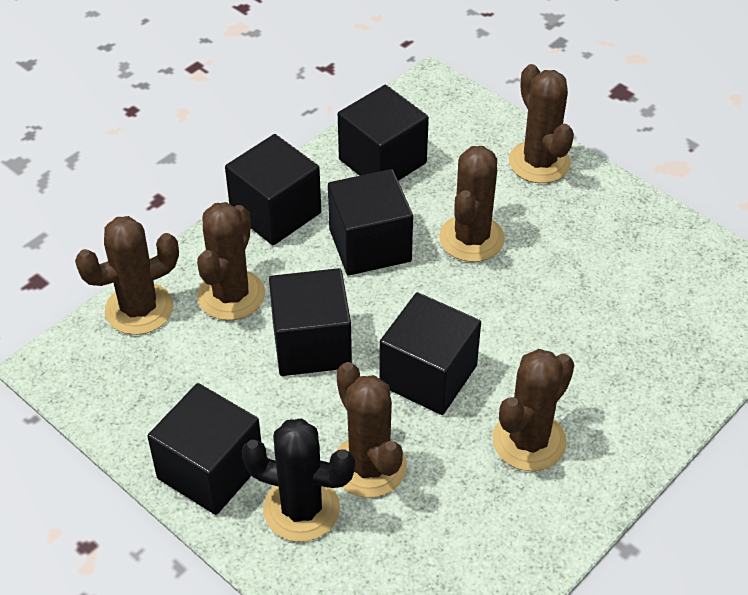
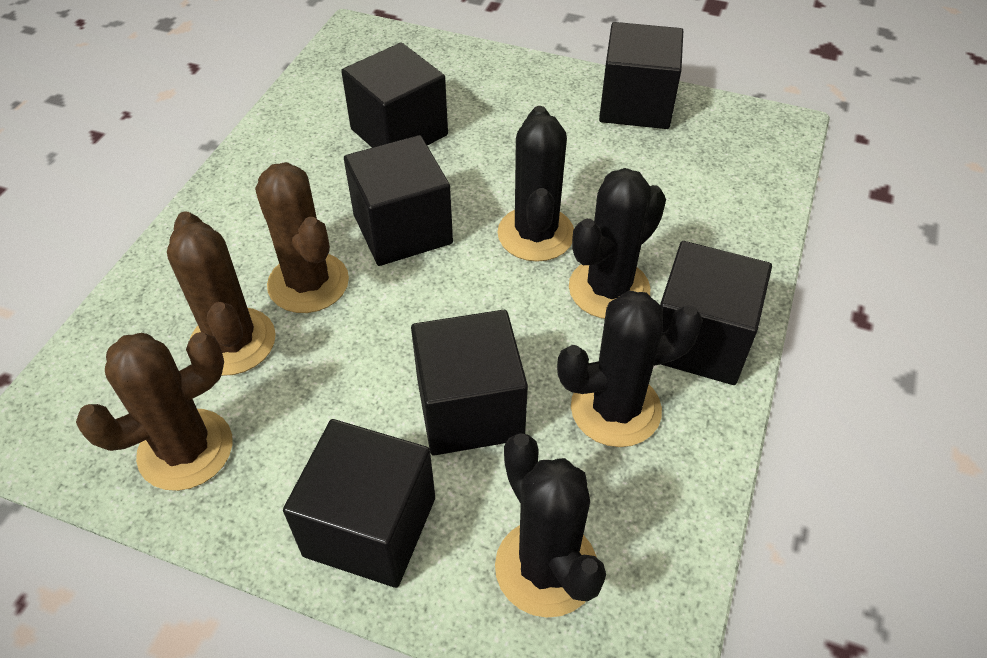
black cactus: [242,419,355,542] = 1 -> [495,433,606,618] [498,106,574,262] [557,291,703,447] [569,168,666,319] = 4
brown cactus: [75,216,179,335] [197,202,265,320] [336,362,407,498] [439,146,505,262] [493,349,574,471] [509,64,574,183] = 6 -> [76,332,232,491] [167,211,276,376] [255,162,349,313] = 3

